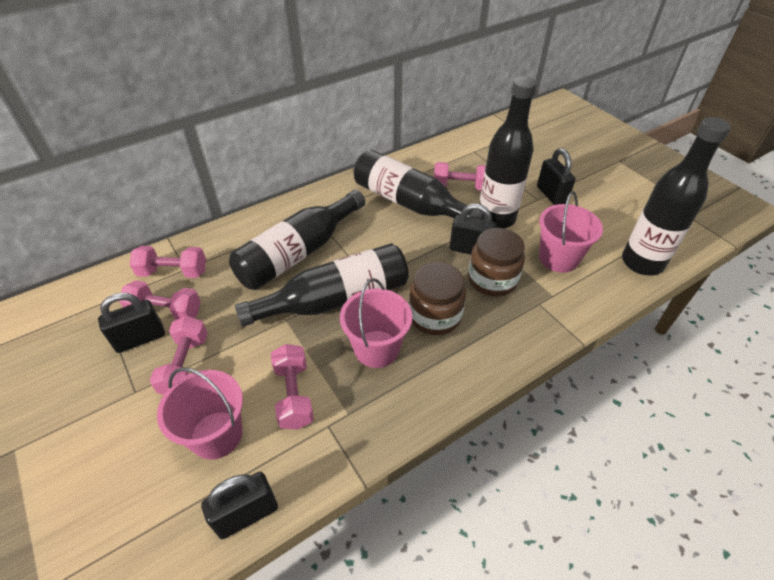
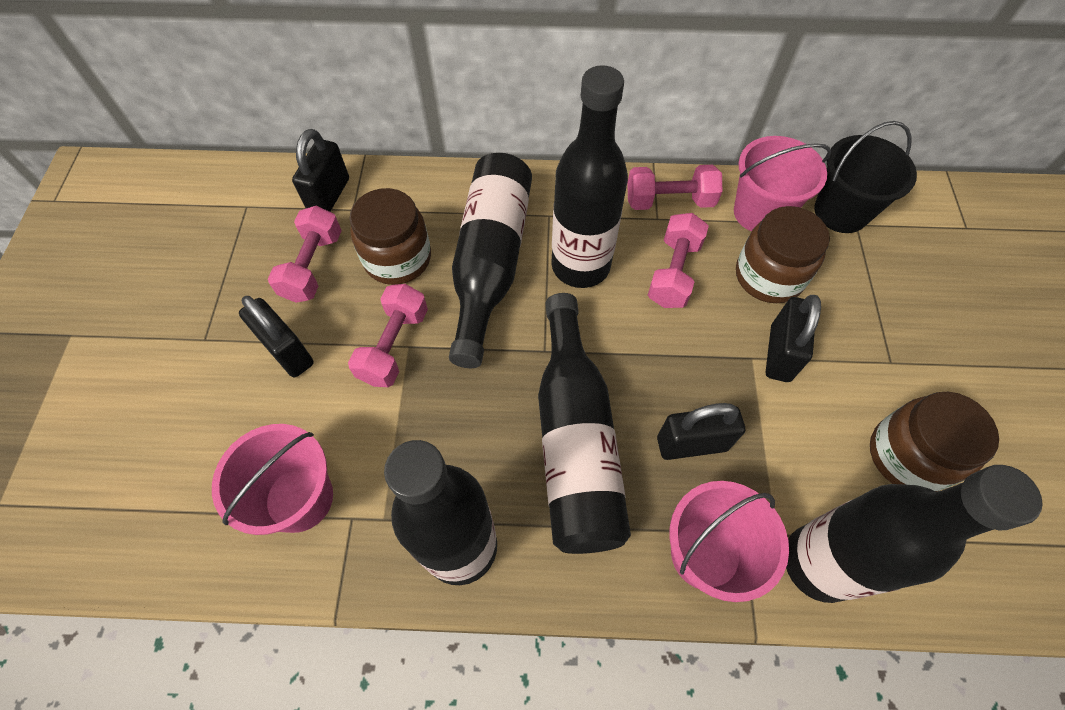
black bucket: none = 0 -> [814,121,917,233] = 1
brown jar: [409,262,466,335] [468,228,525,297] = 2 -> [350,188,431,285] [736,206,830,303] [870,392,999,492] = 3
pink dumbbell: [119,280,201,320] [130,246,206,278] [150,316,208,395] [271,344,314,430] [434,162,486,190] = 5 -> [268,206,342,303] [348,284,428,387] [627,165,722,210] [648,213,709,308] = 4

